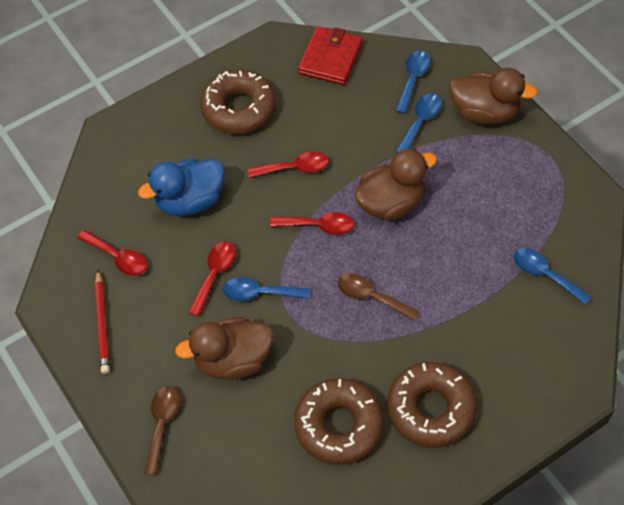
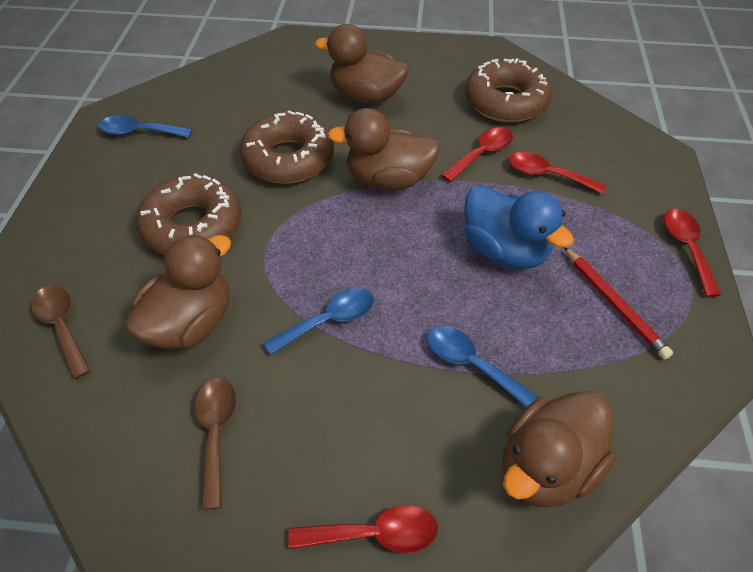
blue spoon: [223,277,310,301] [396,51,431,114] [396,94,442,153] [514,248,592,305] = 4 -> [98,115,192,138] [264,288,374,355] [427,326,539,407] = 3
brown duck: [175,317,273,380] [354,149,437,221] [449,68,538,125] = 3 -> [125,234,231,349] [315,24,409,104] [327,108,440,190] [503,391,616,508] = 4
red wallet: [298,26,362,85] = 1 -> none = 0

